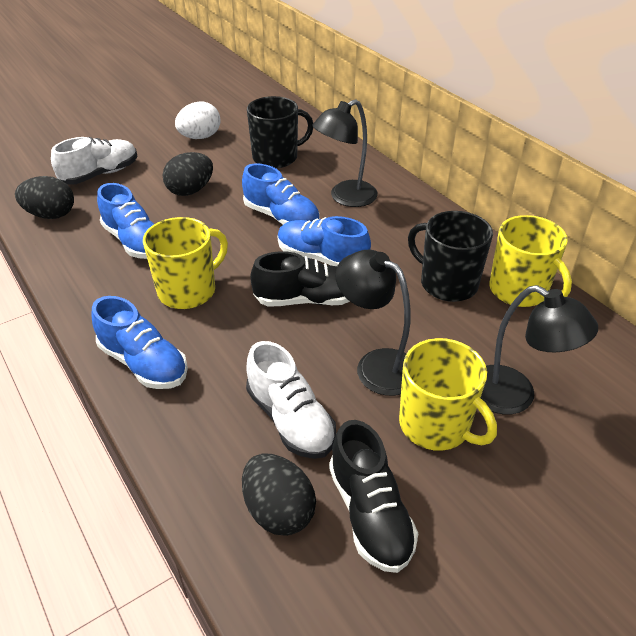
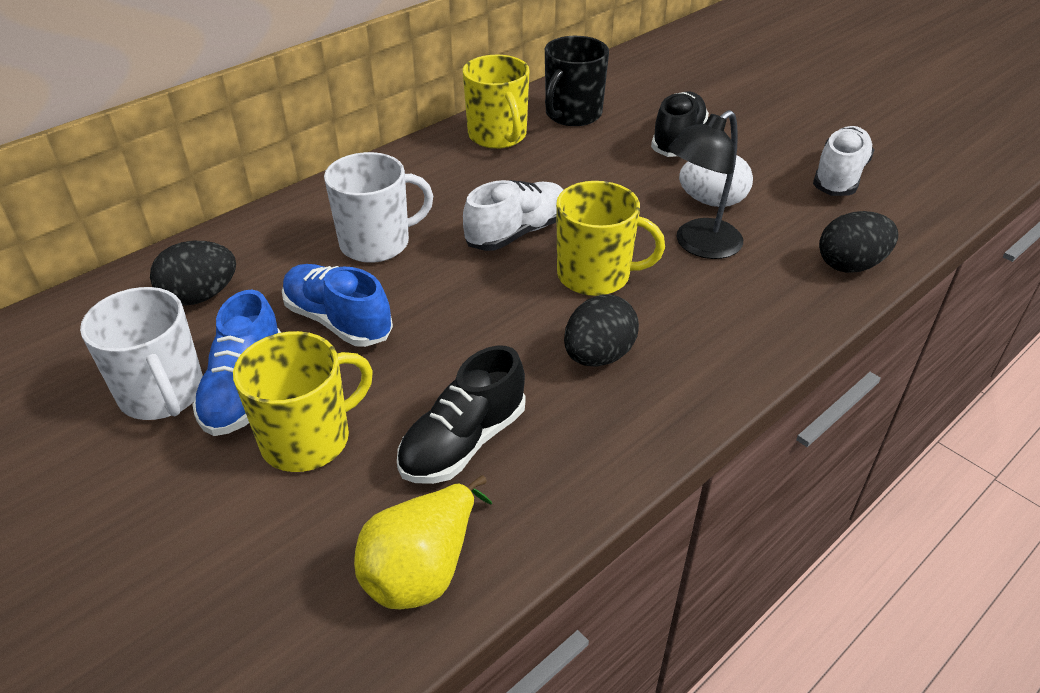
black lamp: [312,99,378,207] [335,250,411,396] [481,285,598,415] = 3 -> [668,110,743,259] = 1
black mug: [247,96,313,168] [408,211,493,302] = 2 -> [545,36,609,126] = 1
blue shoe: [91,296,188,389] [97,183,154,259] [242,163,320,225] [278,216,371,266] = 4 -> [192,290,281,436] [282,264,393,347] = 2
white mug: none = 0 -> [80,287,203,420] [324,152,433,263] = 2
yellow pear: none = 0 -> [354,475,492,609] = 1

